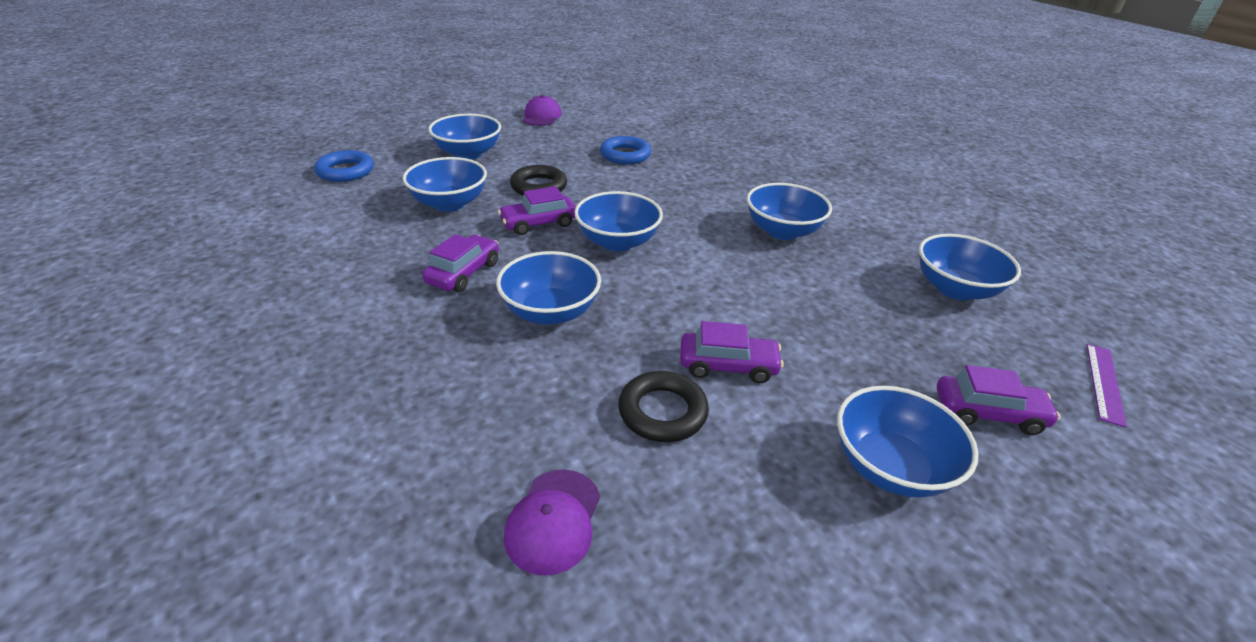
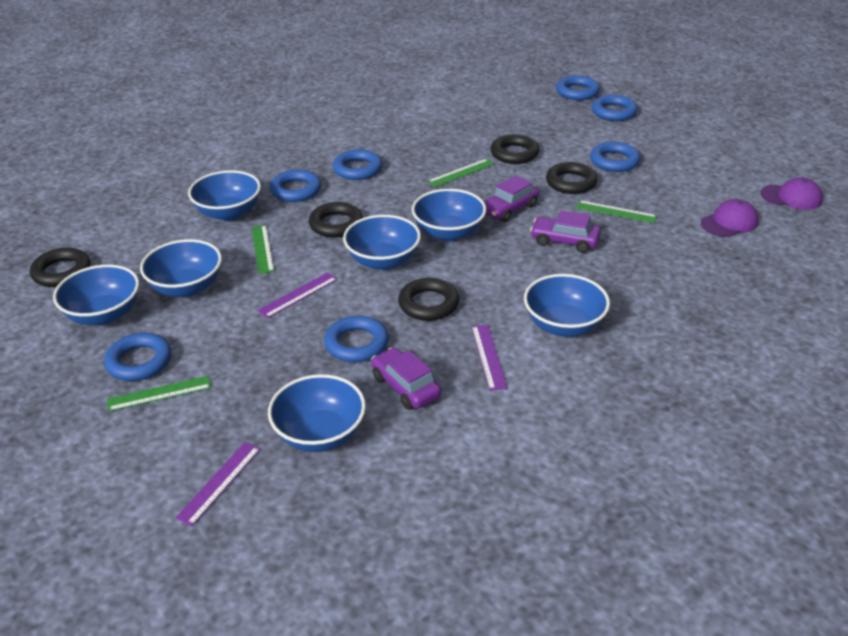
black ring: [510,165,567,196] [618,371,709,442] = 2 -> [30,248,90,287] [309,202,363,238] [398,278,459,321] [491,134,539,164] [546,162,598,194] = 5
blue ring: [314,150,374,182] [600,136,651,164] = 2 -> [104,333,171,381] [270,170,321,202] [324,316,389,362] [333,149,382,180] [556,75,600,100] [590,142,640,172] [592,95,638,121] = 7
green ruler: none = 0 -> [107,376,211,412] [251,225,274,274] [427,159,494,187] [576,200,657,223] = 4
purple car: [422,234,499,292] [498,186,576,235] [680,321,784,383] [937,365,1061,435] = 4 -> [371,347,441,410] [484,175,539,222] [530,210,601,253] = 3
purple ruler: [1086,344,1127,428] = 1 -> [175,442,261,526] [257,272,338,318] [471,325,508,391] = 3

